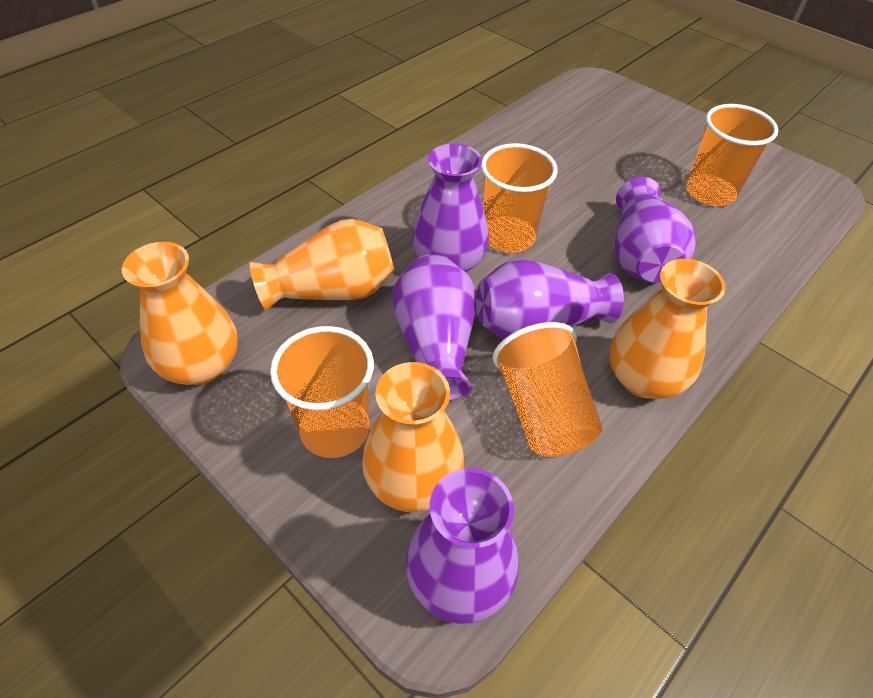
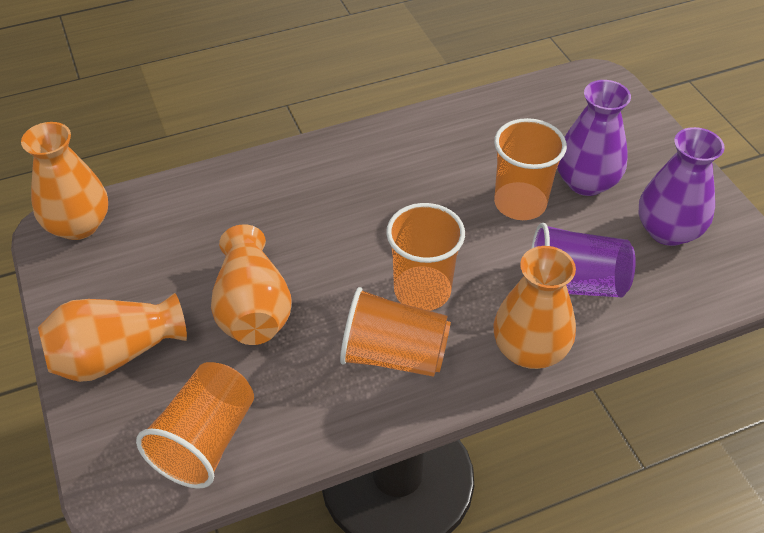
purple cup: none = 0 -> [531,223,636,297] = 1
purple vase: [392,254,476,401] [406,468,519,624] [412,143,489,272] [476,259,624,339] [615,177,696,283] = 5 -> [557,80,631,196] [639,127,725,246] = 2

